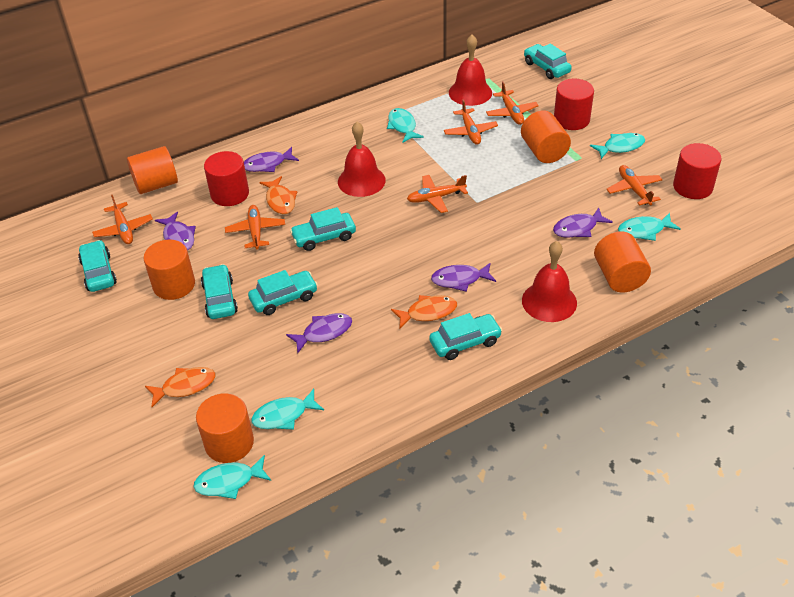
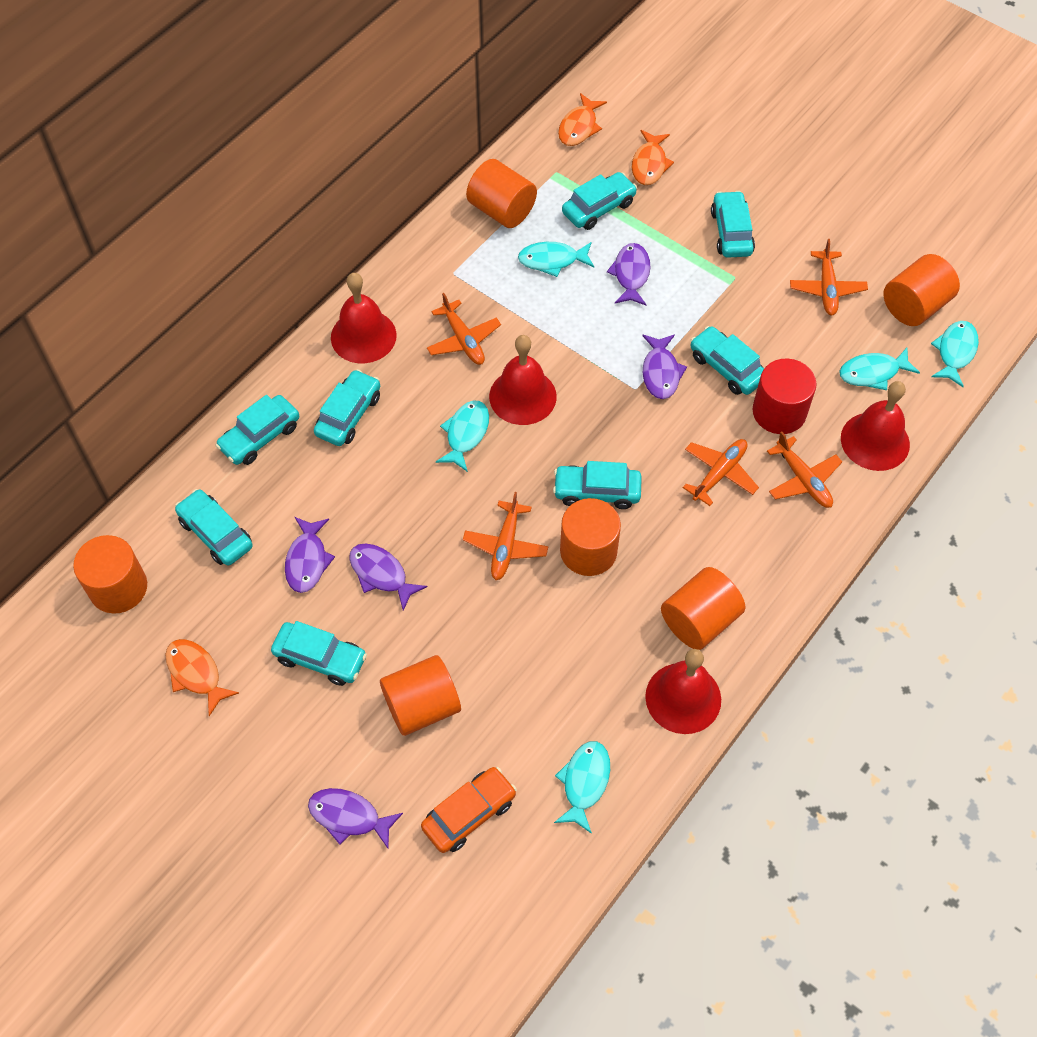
orange car: none = 0 -> [421,767,517,853] = 1
orange cylinder: [127,146,178,194] [143,239,195,300] [196,393,254,463] [521,110,571,163] [594,232,651,292] = 5 -> [73,535,147,614] [380,655,461,736] [466,159,537,228] [560,498,621,576] [661,567,745,650] [883,254,960,326] = 6
orange plane: [92,195,153,244] [225,205,285,249] [407,175,468,213] [444,99,498,145] [486,81,539,125] [606,165,663,205] = 6 -> [427,293,501,365] [463,492,548,580] [683,439,759,506] [767,431,842,508] [790,239,868,316] = 5
red bell: [338,122,386,197] [449,35,492,106] [522,241,577,322] = 3 -> [331,273,397,363] [489,335,557,425] [645,649,721,734] [841,381,910,471] = 4
red cylinder: [204,151,249,206] [554,79,594,130] [673,143,722,199] = 3 -> [752,359,817,434] = 1
turquoise car: [78,240,117,292] [201,264,238,319] [248,270,318,315] [290,207,356,251] [429,313,502,360] [524,44,572,79] = 6 -> [175,489,253,566] [215,395,299,465] [271,621,367,686] [314,369,380,446] [553,461,642,509] [562,172,637,230] [690,326,764,395] [711,191,755,258] = 8

